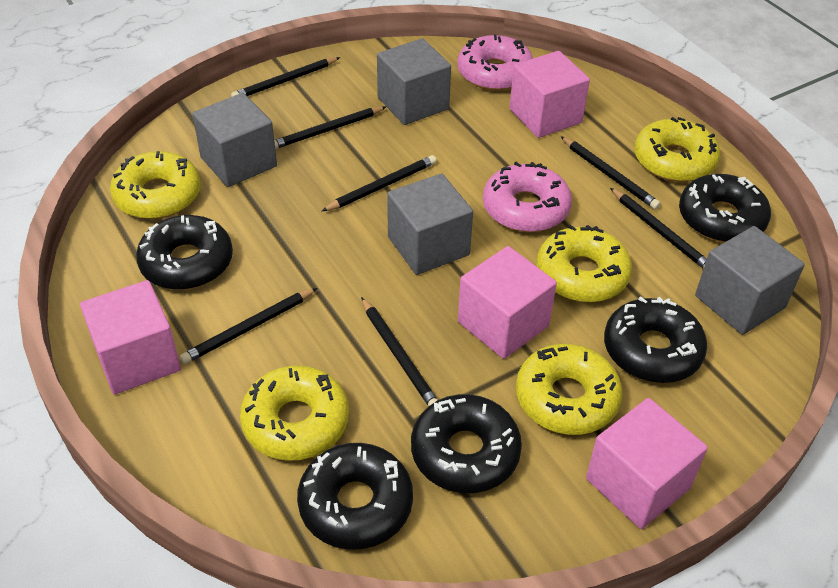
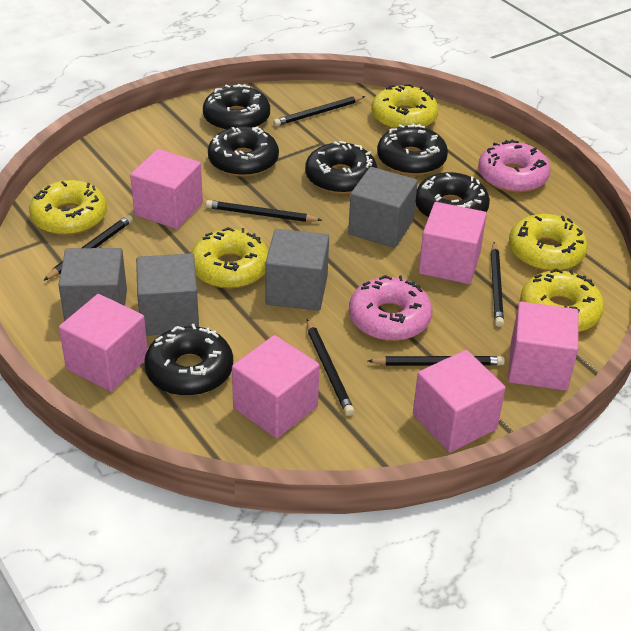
black donut: [136,215,233,290] [297,443,413,550] [411,394,522,493] [604,296,707,383] [679,174,771,243] = 5 -> [144,324,233,396] [203,84,270,131] [208,126,279,177] [305,141,377,194] [377,124,448,175] [415,172,490,218] = 6
black pencil: [180,288,317,364] [231,57,340,97] [274,106,386,149] [322,155,437,211] [361,297,438,406] [560,136,661,210] [610,188,707,269] = 7 -> [43,215,133,281] [206,200,322,222] [273,96,365,126] [307,319,354,416] [368,356,505,366] [491,242,504,327] = 6
pink cube: [80,280,181,394] [458,246,557,359] [509,51,590,138] [586,398,708,529] = 4 -> [59,294,148,392] [130,149,203,229] [232,335,320,438] [413,350,506,453] [418,202,487,284] [508,302,579,391] = 6

